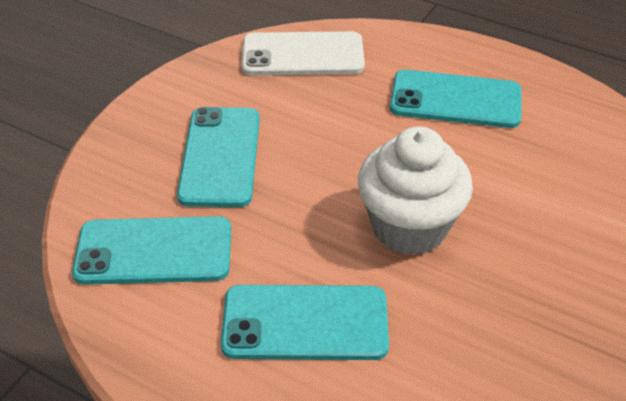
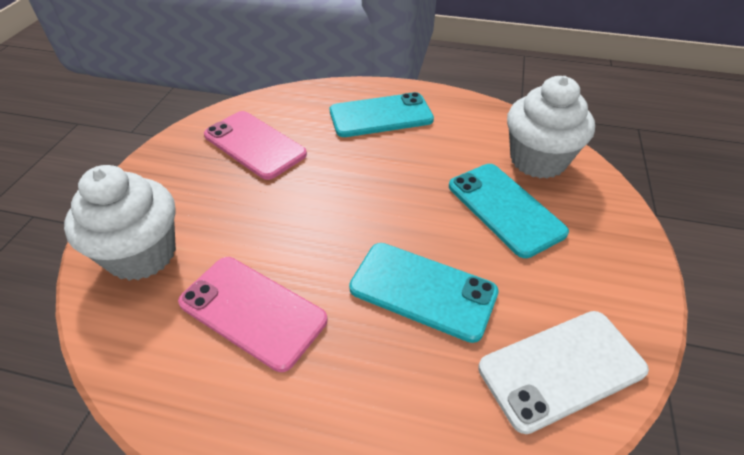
pink phone: none = 0 -> [178,257,327,372] [204,111,307,180] = 2
turquoise phone: [72,216,231,285] [177,107,260,207] [221,285,389,360] [390,70,522,128] = 4 -> [330,92,434,137] [349,243,499,343] [449,164,569,258] = 3
white cupcake: [358,126,473,255] = 1 -> [64,165,176,281] [507,76,595,179] = 2

